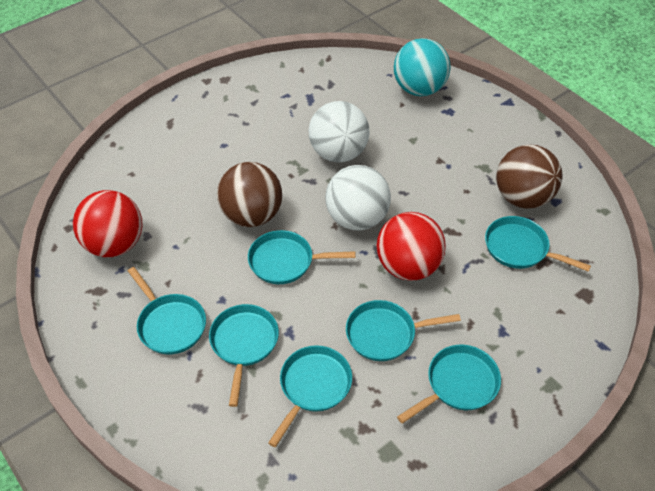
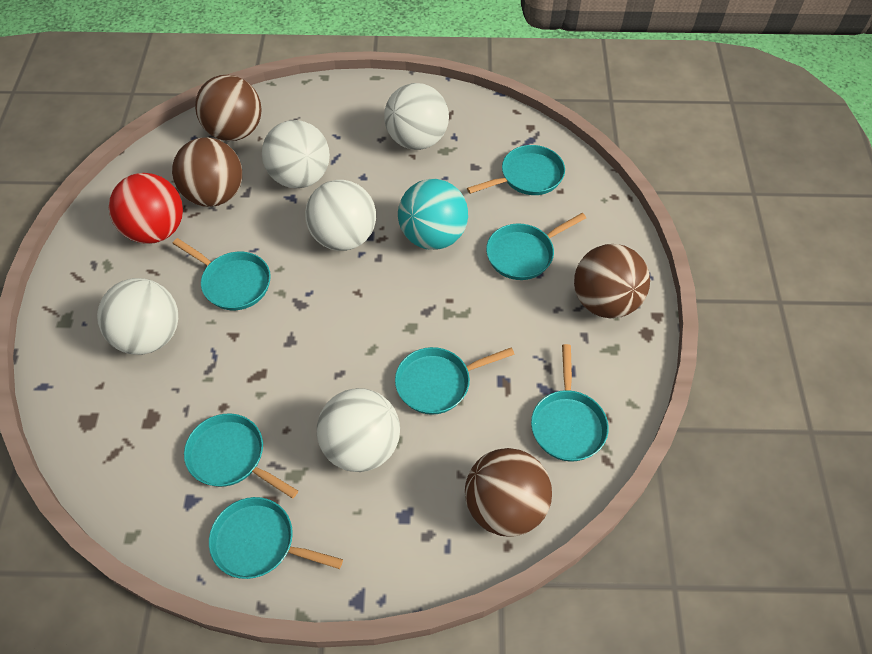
brown ball: [217,162,282,227] [496,144,562,209] = 2 -> [172,138,243,207] [195,75,262,141] [465,448,552,537] [574,244,650,318] = 4
red ball: [73,190,143,257] [377,212,446,281] = 2 -> [109,173,183,244] = 1
white ball: [309,101,369,162] [325,165,391,231] = 2 -> [97,278,178,355] [262,120,330,189] [305,180,376,251] [317,388,400,472] [384,83,449,150] = 5

